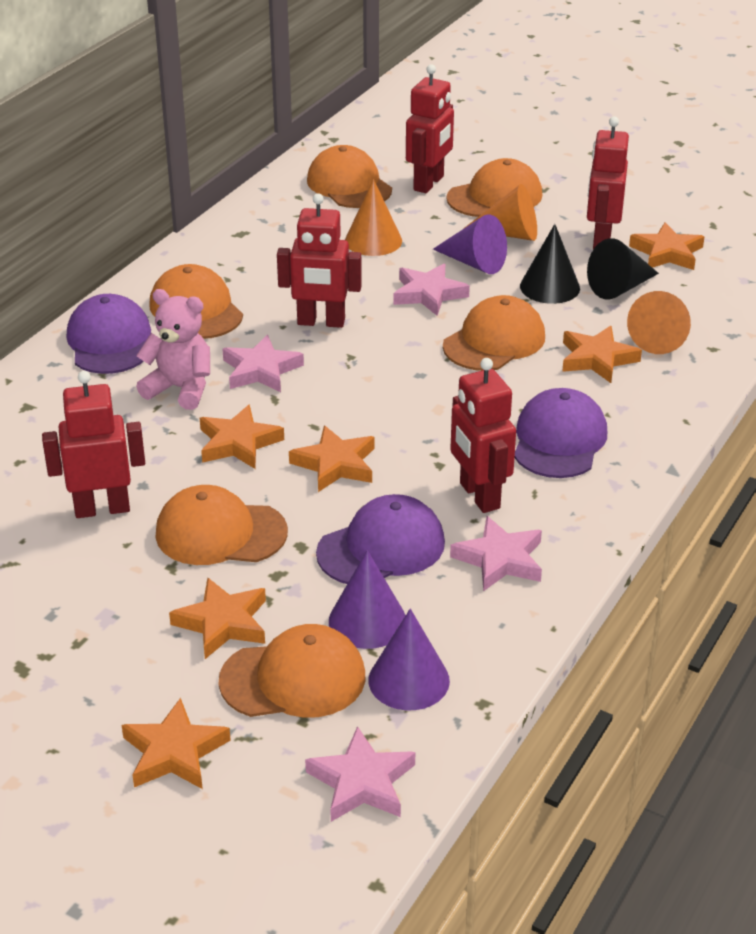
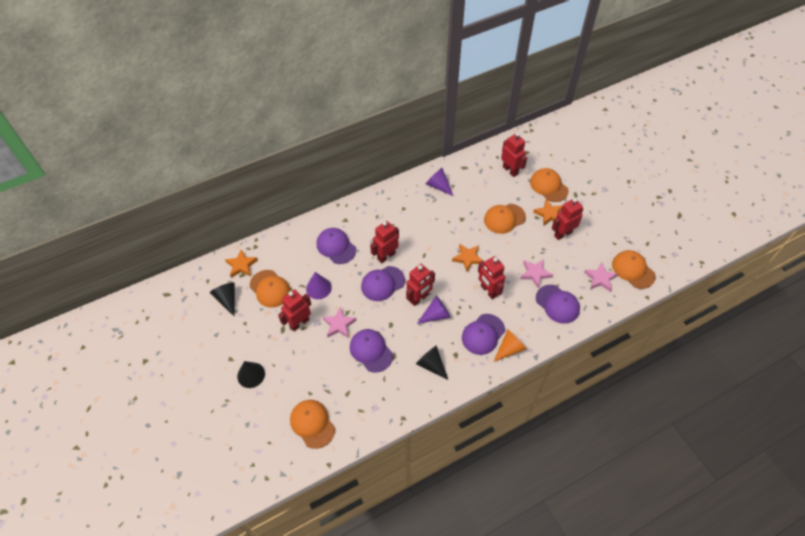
black cone: [520,224,580,304] [587,238,659,299] = 2 -> [210,282,235,317] [237,361,265,388] [416,345,448,380] = 3
orange cap: [149,264,243,339] [155,485,288,565] [219,624,365,718] [307,145,392,208] [443,295,545,371] [446,158,542,217] = 6 -> [250,270,291,308] [290,400,335,449] [484,204,526,234] [530,168,569,202] [612,250,656,289] = 5
orange cone: [345,179,402,256] [463,184,537,241] [627,291,691,354] = 3 -> [493,330,527,362] = 1
orange star: [122,698,231,789] [169,578,266,659] [200,404,284,469] [289,425,375,492] [562,326,642,383] [629,222,705,270] = 6 -> [225,249,258,278] [452,244,483,272] [533,200,563,225] = 3
pink star: [222,335,304,392] [305,726,415,822] [393,264,470,316] [450,516,542,591] = 4 -> [323,307,357,337] [520,259,553,288] [584,262,618,292] = 3
pink teddy bear: [136,289,210,410] = 1 -> none = 0
purple cap: [67,294,151,374] [316,494,445,584] [515,388,607,478] = 3 -> [317,228,356,264] [350,329,393,372] [361,266,405,301] [462,314,505,355] [536,285,580,324] = 5
red robot: [42,371,145,518] [277,193,362,328] [406,64,454,193] [450,358,516,513] [587,117,629,249] = 5 -> [278,289,311,331] [370,221,399,263] [406,264,435,306] [478,256,505,299] [501,133,527,177] [552,198,583,240] = 6

